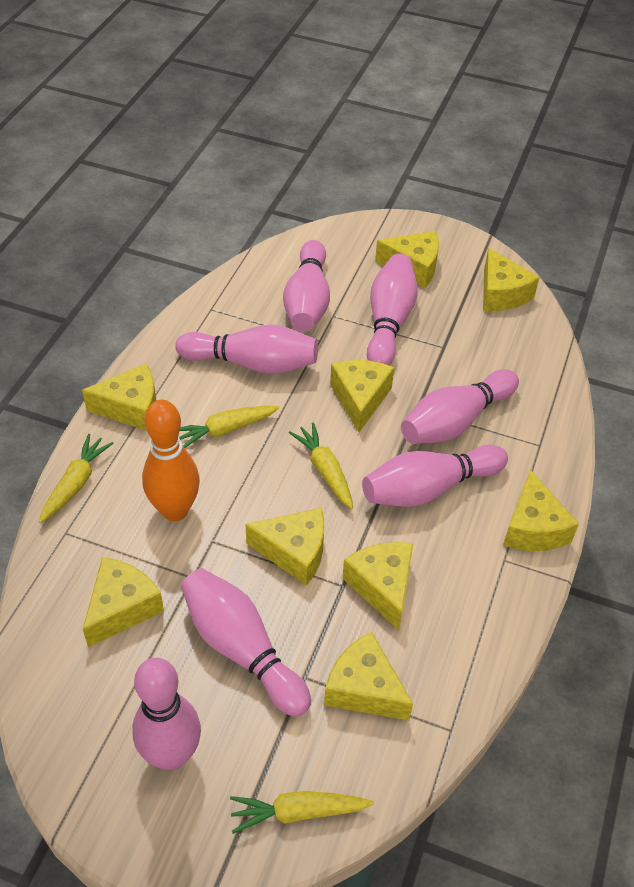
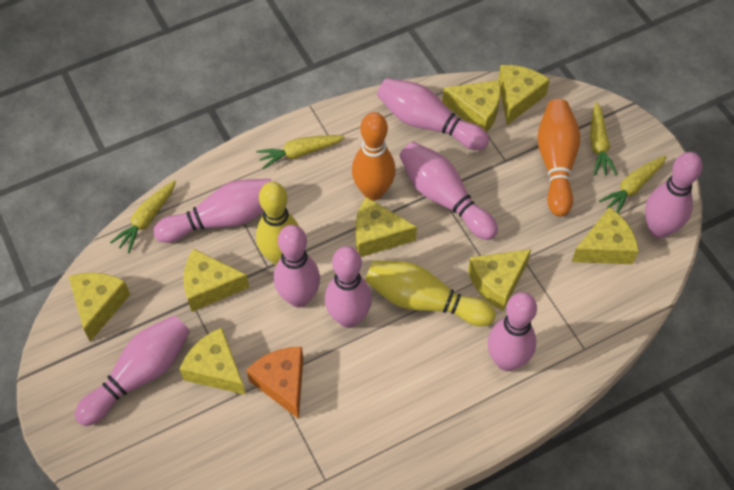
orange bowling pin: [142,400,200,521] = 1 -> [352,112,396,201] [537,99,580,216] = 2
orange cheese: none = 0 -> [246,347,303,419] = 1
pink bowling pin: [132,658,201,770] [175,324,318,374] [181,568,311,717] [283,240,330,332] [362,445,508,507] [367,254,418,365] [401,369,519,444] = 7 -> [75,315,190,426] [153,179,272,243] [274,225,320,307] [325,246,372,328] [377,78,489,150] [399,142,498,240] [488,292,537,371] [645,152,703,238] = 8
yellow bowling pin: none = 0 -> [256,182,299,265] [365,260,495,326] = 2
yellow cheese: [82,363,157,431] [83,557,164,647] [245,508,324,586] [324,632,413,721] [330,360,394,432] [342,542,413,630] [375,231,439,288] [483,248,540,311] [503,470,579,551] = 9 -> [68,273,130,342] [180,328,246,395] [183,249,249,312] [355,197,417,257] [442,80,501,133] [468,249,531,311] [498,65,550,125] [572,207,639,264] = 8

